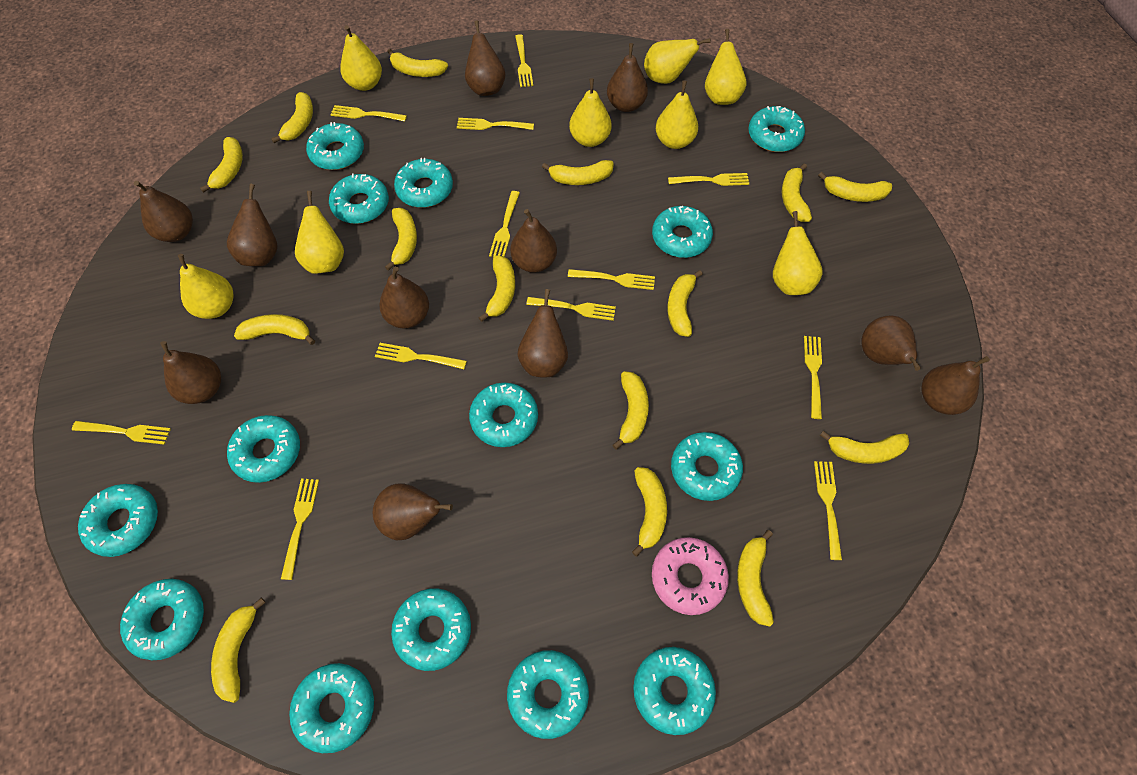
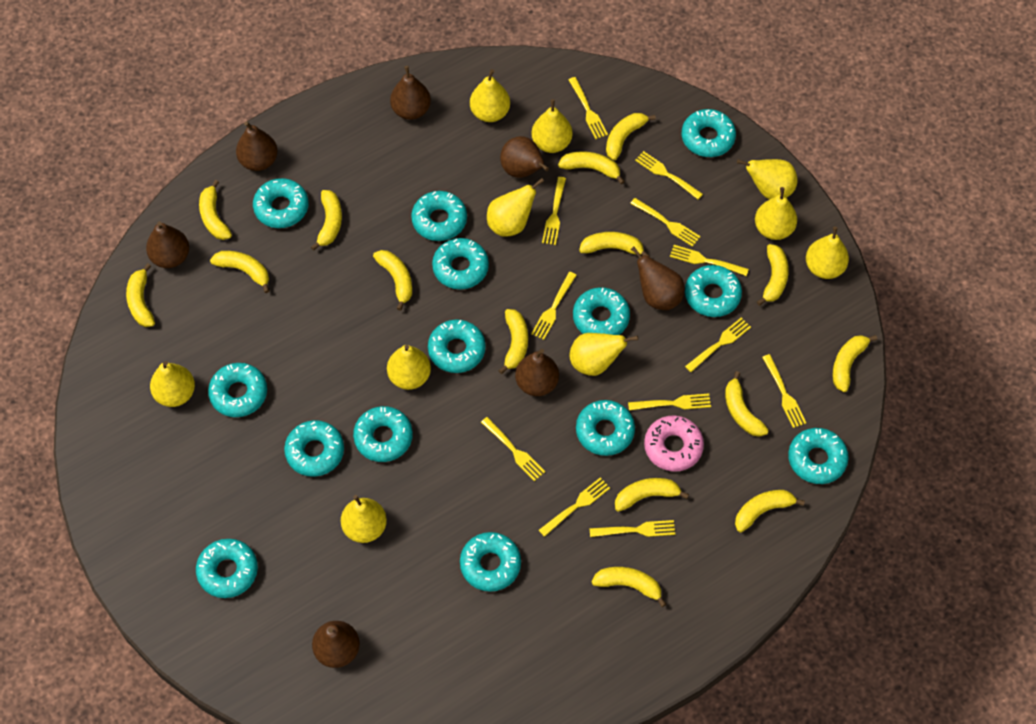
brown pear: [134,181,193,242] [160,341,221,404] [227,184,278,266] [373,483,453,540] [379,266,429,328] [465,20,506,96] [510,209,557,273] [518,289,568,378] [607,43,648,112] [861,316,921,371] [921,356,990,415] = 11 -> [146,221,189,268] [236,121,278,171] [312,621,360,668] [390,66,431,120] [500,136,549,178] [515,349,559,396] [631,247,684,310] = 7
yellow pear: [178,254,234,319] [295,191,344,274] [340,25,382,91] [569,78,612,147] [644,38,710,84] [656,80,698,149] [705,29,746,105] [773,211,823,295] = 8 -> [150,361,195,407] [341,495,387,543] [387,345,431,390] [470,69,510,122] [487,178,544,237] [531,99,572,153] [569,333,638,376] [737,159,797,200] [755,187,797,240] [806,227,849,279] = 10

